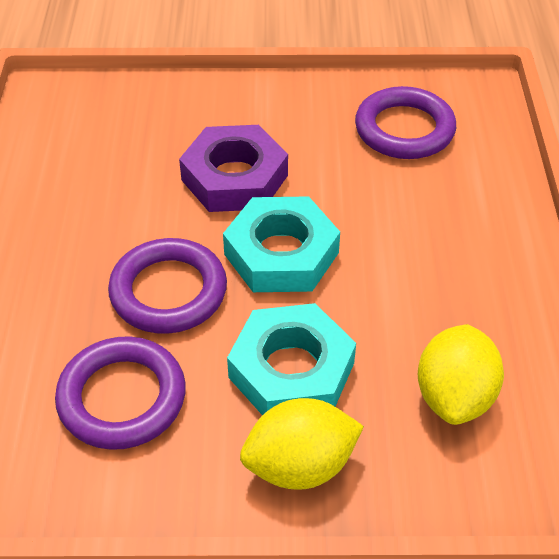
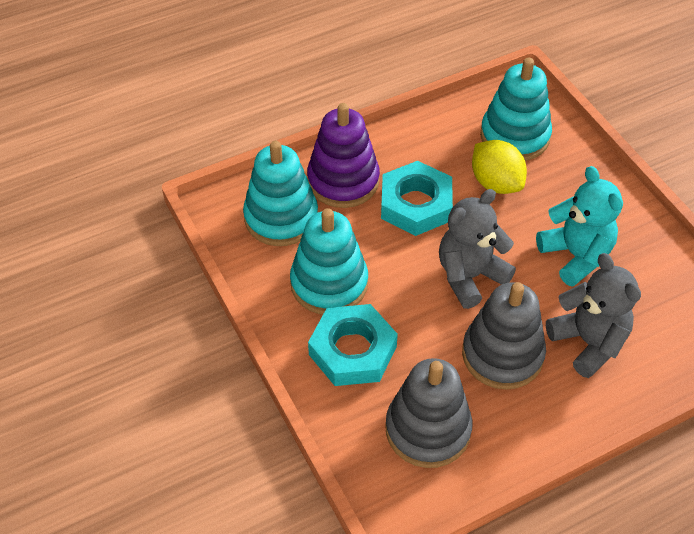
grey stacking toy: none = 0 -> [385,358,472,468] [462,282,546,390] = 2
grey teddy bear: none = 0 -> [439,189,516,309] [546,253,641,378] = 2
purple nut: [179,125,288,212] = 1 -> none = 0
purple ring: [55,336,186,450] [108,238,227,334] [355,86,456,159] = 3 -> none = 0
purple stacking toy: none = 0 -> [307,103,380,208] = 1
turquoise stacking toy: none = 0 -> [243,141,318,246] [290,208,368,314] [480,58,552,161] = 3
turquoise teddy bear: none = 0 -> [536,166,623,287] = 1
yellow lemon: [240,398,364,490] [418,324,504,425] = 2 -> [472,140,527,194] = 1

